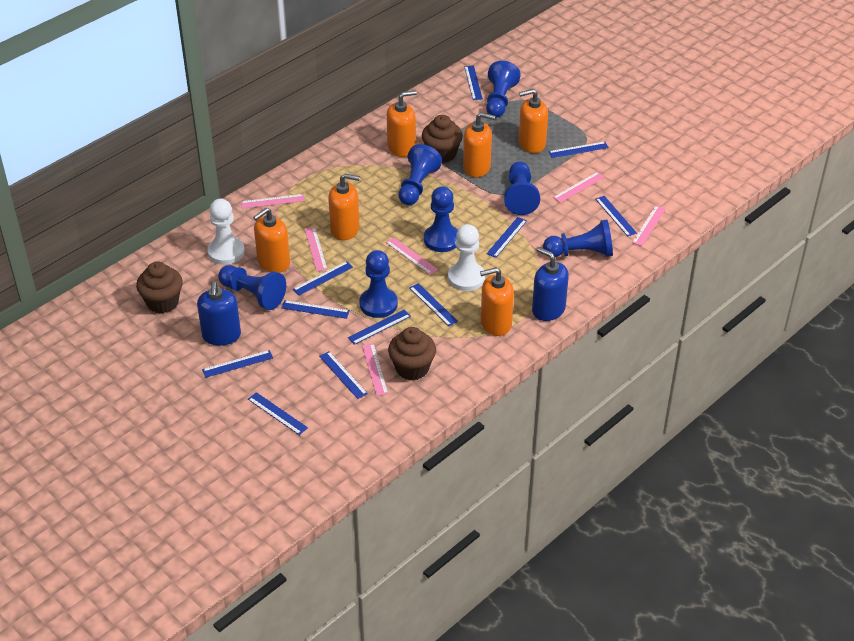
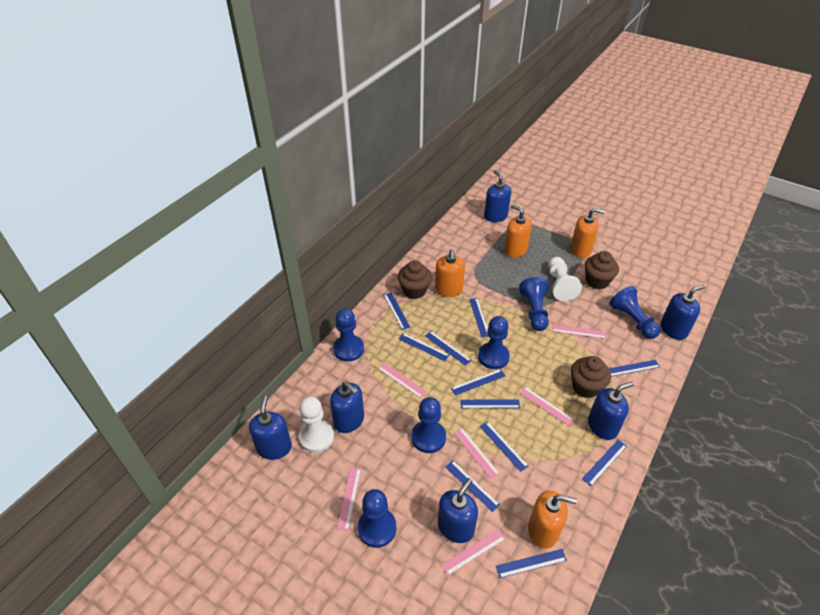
blue pawn: [218,265,286,310] [360,250,398,318] [398,144,442,205] [424,186,458,252] [486,61,521,118] [504,161,540,215] [543,220,613,257] = 7 -> [333,309,364,362] [358,489,397,548] [411,397,446,453] [478,316,510,369] [519,277,549,331] [609,286,660,339] = 6
blue soap dispenser: [197,281,241,346] [532,247,569,321] = 2 -> [249,396,292,460] [330,381,364,433] [438,478,478,543] [484,170,511,222] [588,382,634,440] [661,285,706,340] = 6
orange soap dispenser: [253,208,290,273] [328,174,360,240] [387,90,417,157] [463,112,495,177] [480,267,514,336] [519,89,548,153] = 6 -> [435,249,465,297] [504,205,532,258] [528,491,577,549] [570,208,605,258] = 4

